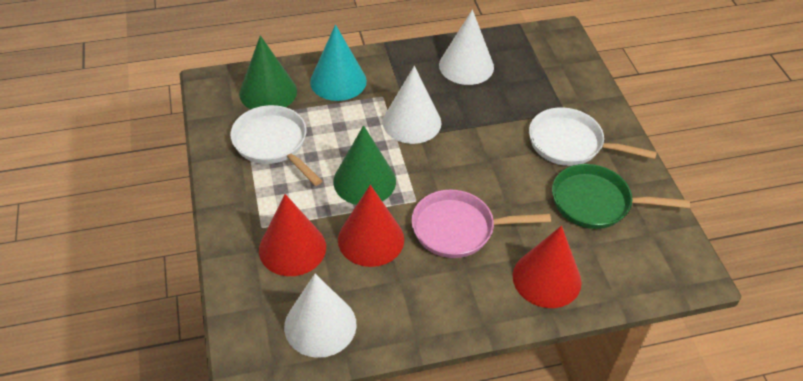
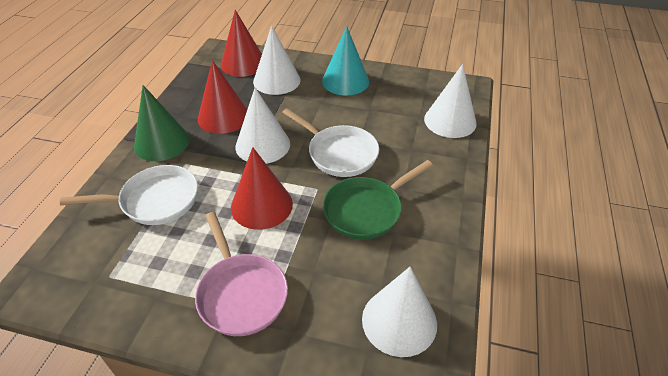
green cone: [239,35,297,109] [333,125,396,205] = 2 -> [134,85,190,161] = 1
white cone: [284,274,357,358] [383,66,441,144] [439,10,494,85] = 3 -> [235,88,290,164] [253,25,301,95] [362,267,437,357] [424,64,477,138] = 4

